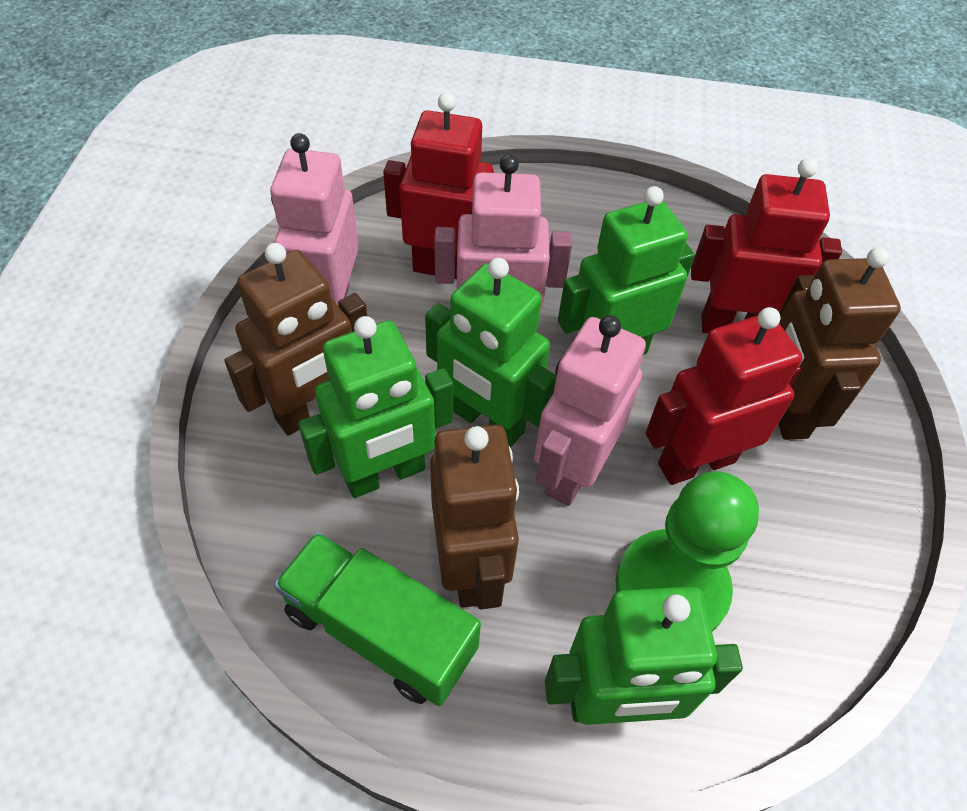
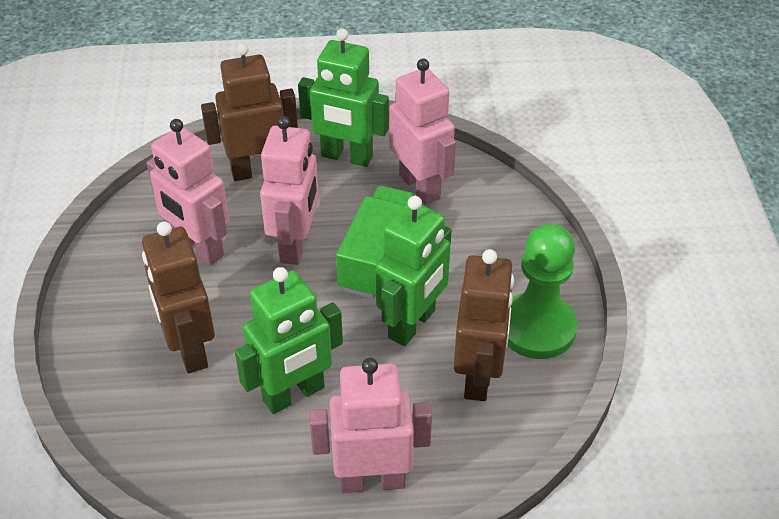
green robot: [298,316,453,498] [425,258,556,448] [545,586,743,725] [558,186,695,355] = 4 -> [235,267,343,414] [298,28,389,167] [376,196,452,346] = 3
pink robot: [270,133,359,306] [434,154,572,311] [534,315,646,506] = 3 -> [146,119,229,265] [260,116,319,265] [309,358,432,493] [389,59,456,205] = 4
red robot: [383,92,494,279] [646,307,802,485] [691,158,842,333] = 3 -> none = 0

